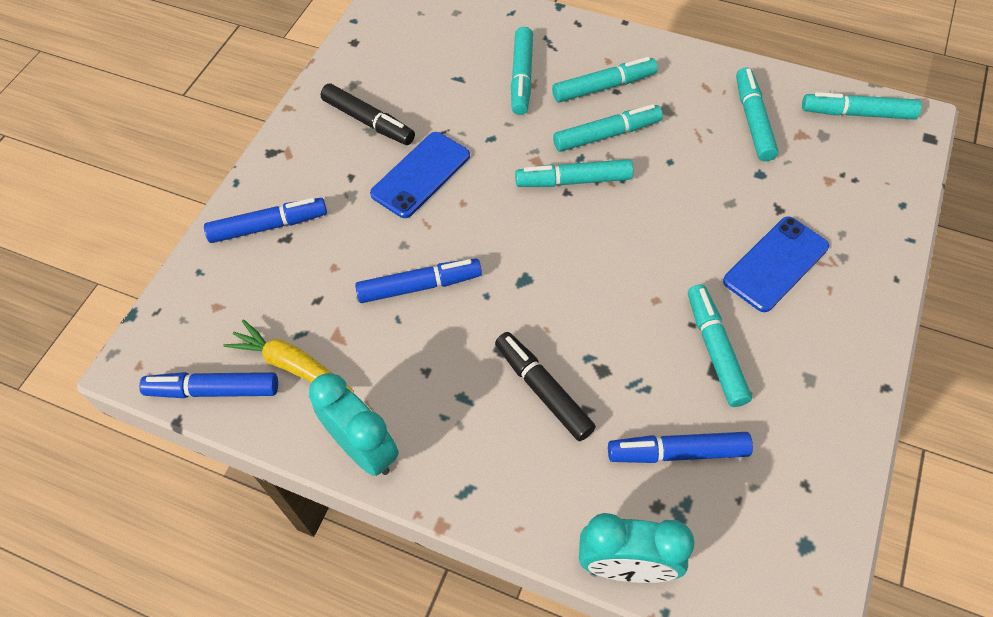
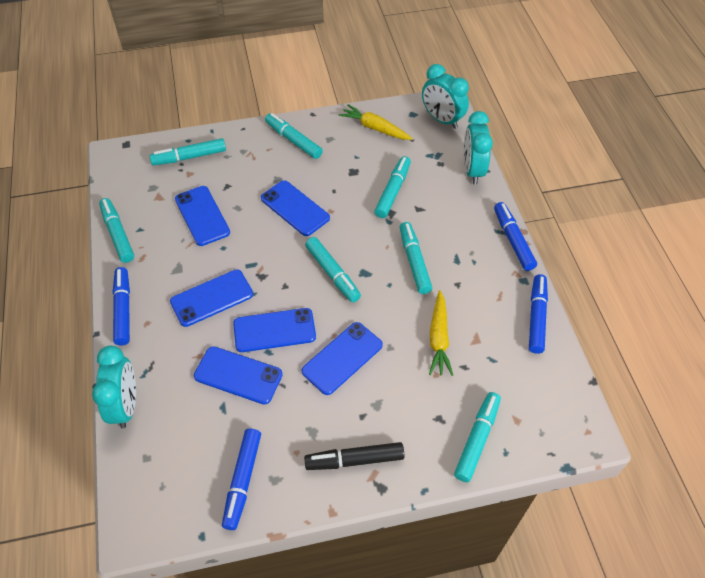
black marker: [321,83,415,145] [495,332,596,441] = 2 -> [304,442,405,470] = 1
blue phone: [370,132,470,218] [723,216,829,312] = 2 -> [170,269,253,327] [175,186,230,246] [194,346,283,405] [233,308,316,352] [261,180,330,236] [301,322,383,395] = 6
turquoise clock: [309,373,399,476] [579,513,695,583] = 2 -> [92,345,136,428] [422,64,469,129] [464,111,493,184] = 3
yellow carrot: [223,320,354,393] = 1 -> [339,104,413,140] [429,290,453,376] = 2

